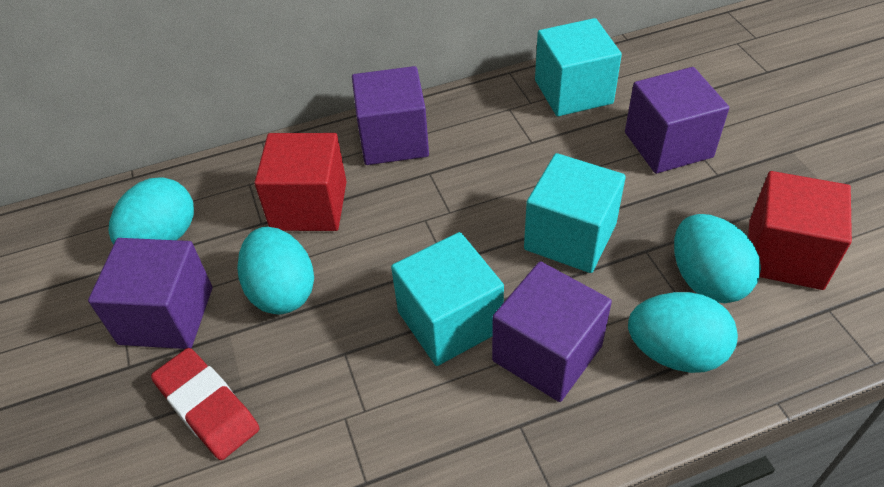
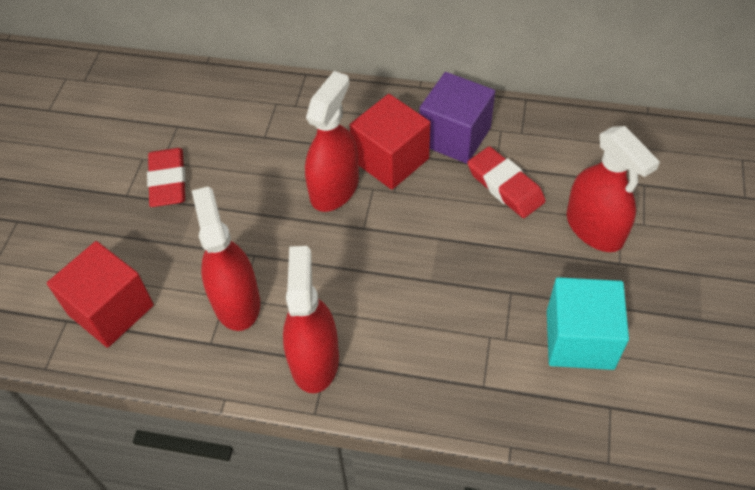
purple cube: [88,238,212,349] [352,66,429,165] [492,261,612,402] [625,67,729,174] = 4 -> [419,72,495,164] = 1
red eraser: [151,348,259,460] = 1 -> [147,148,186,207] [467,146,546,218] = 2
red spray bottle: none = 0 -> [192,186,260,331] [283,246,339,393] [305,71,359,212] [566,126,660,252] = 4
turquoise cube: [391,232,504,366] [524,153,626,273] [535,18,622,116] = 3 -> [547,277,629,370] = 1
turquoise egg: [108,177,194,244] [237,227,314,314] [628,292,738,373] [674,214,761,303] = 4 -> none = 0

